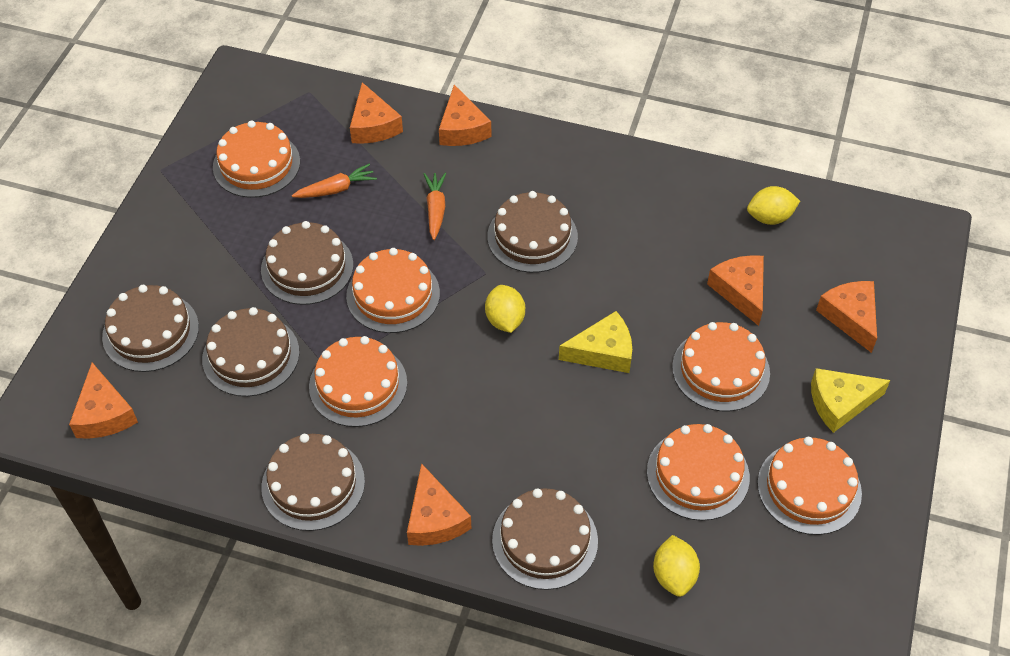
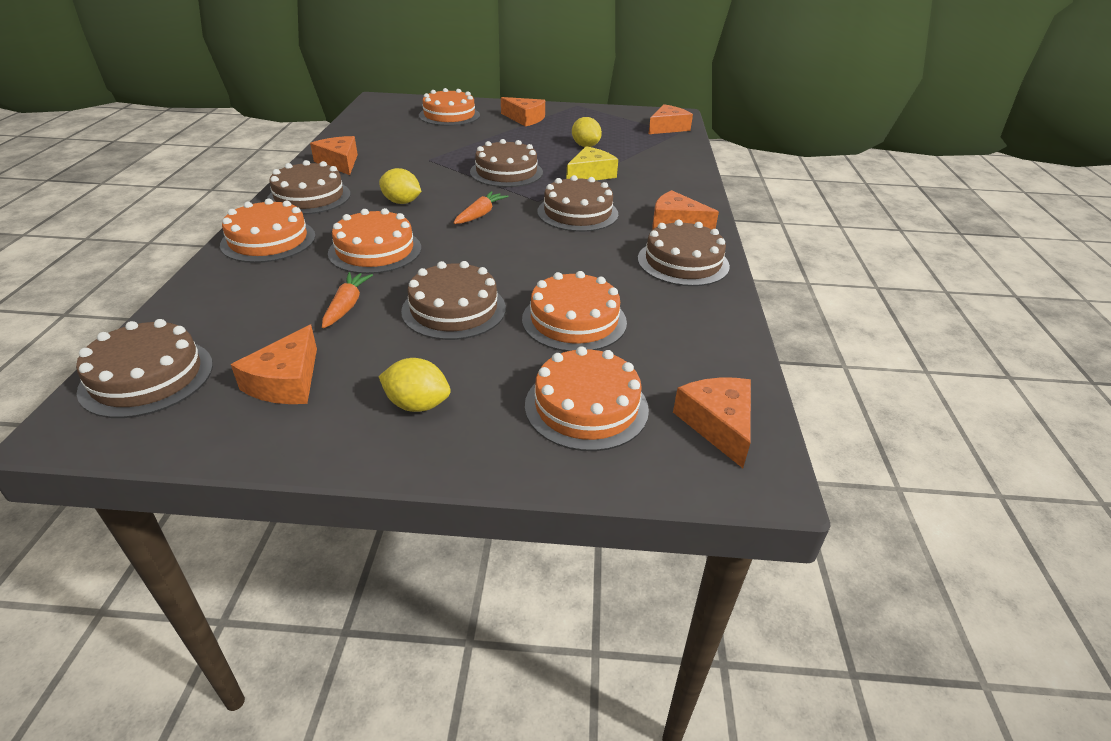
orange cake: [213,121,300,198] [309,336,407,427] [346,248,440,333] [647,424,750,521] [672,322,770,411] [757,437,862,535] = 6 -> [220,198,316,263] [328,208,421,274] [419,88,480,126] [522,271,627,352] [525,346,649,451] = 5
yellow cheese: [559,311,632,373] [811,368,890,433] = 2 -> [566,146,618,180] = 1

